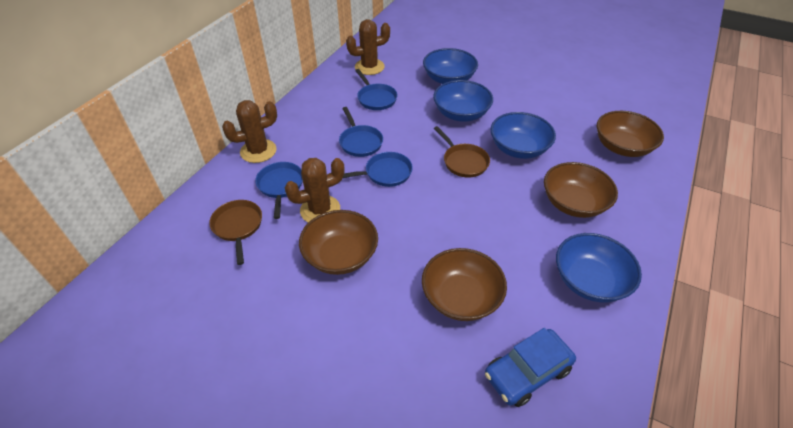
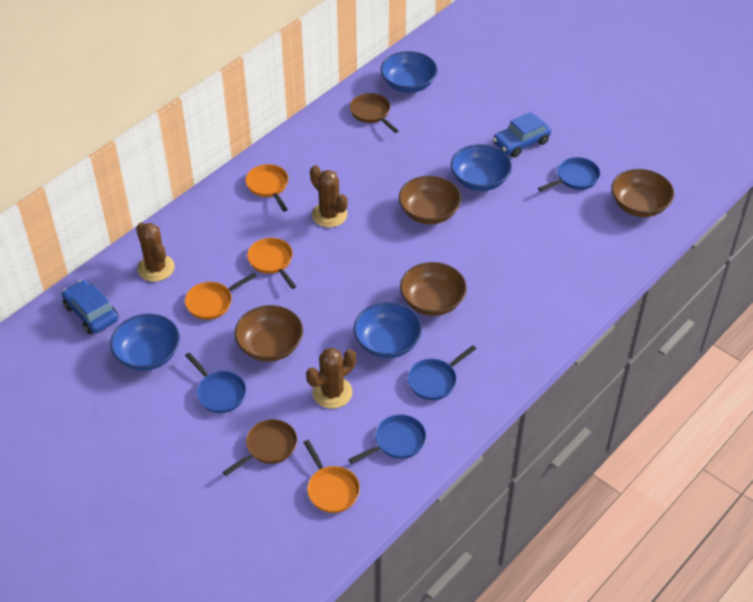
blue car: [485,328,576,407] = 1 -> [62,280,118,334] [493,112,551,158] = 2
orange pan: none = 0 -> [185,273,257,320] [245,164,288,212] [247,238,296,289] [303,440,360,513] = 4

